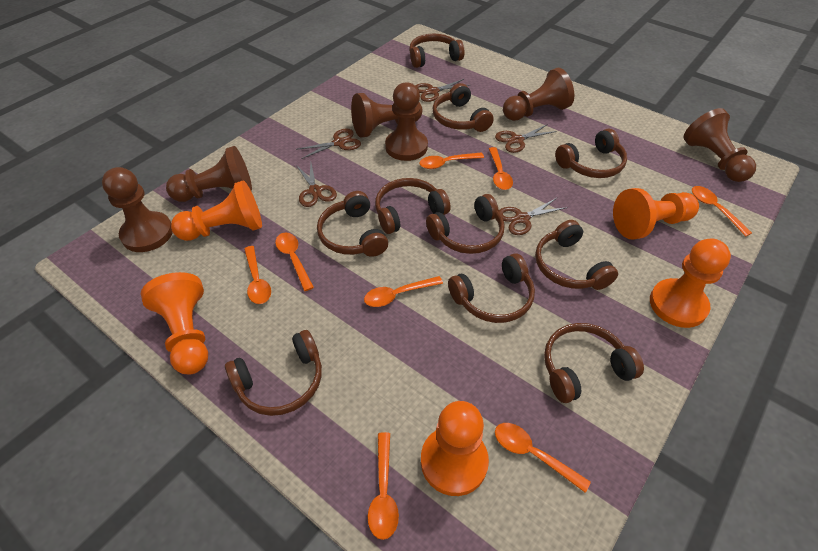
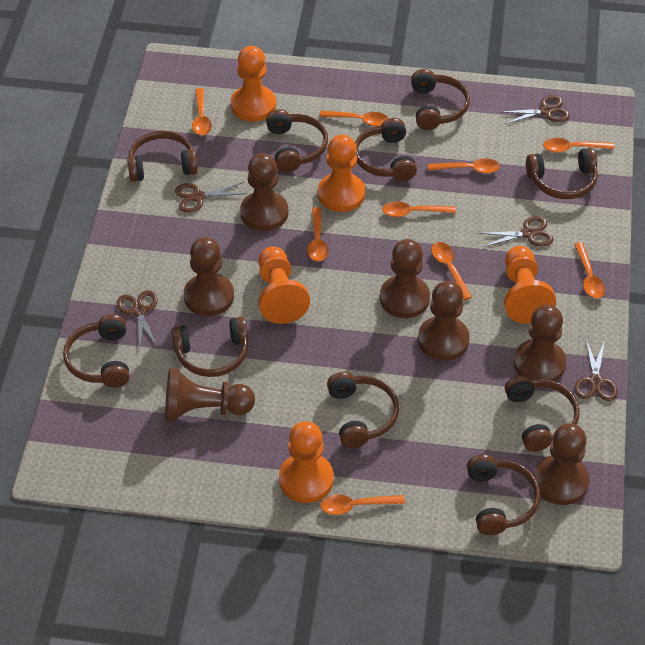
brown pawn: [102,167,173,252] [166,146,252,202] [351,93,423,138] [385,82,428,161] [503,68,574,121] [683,108,756,182] = 6 -> [165,368,255,422] [184,237,234,316] [240,153,288,231] [380,239,430,318] [418,281,470,361] [514,305,566,382] [534,423,589,505] = 7
orange spoon: [244,246,271,304] [275,233,314,291] [364,276,443,307] [368,432,399,540] [419,152,484,169] [489,147,513,190] [495,423,591,493] [692,186,752,237] = 8 -> [192,88,212,135] [307,207,329,261] [320,111,389,126] [321,494,405,515] [382,201,456,217] [428,158,500,174] [431,242,472,300] [543,138,614,153] [574,243,605,298] = 9

